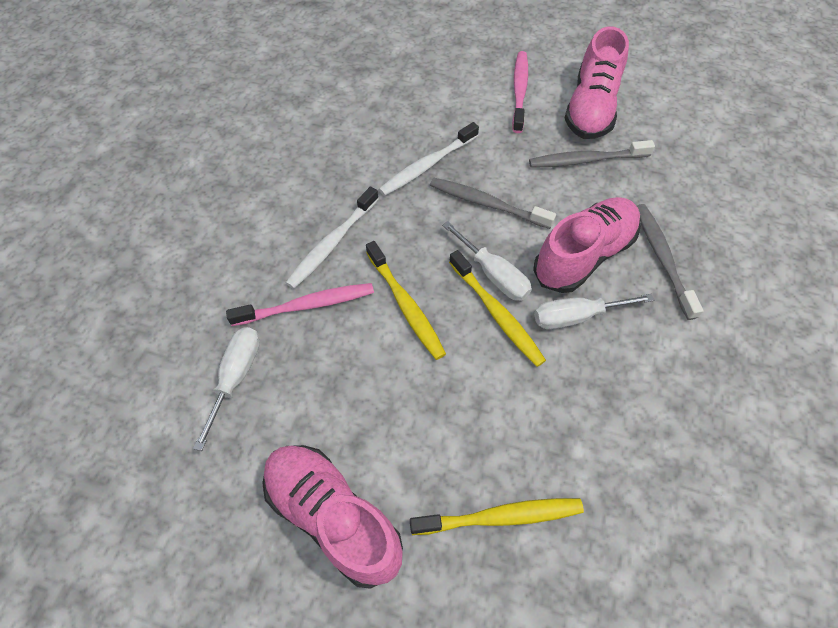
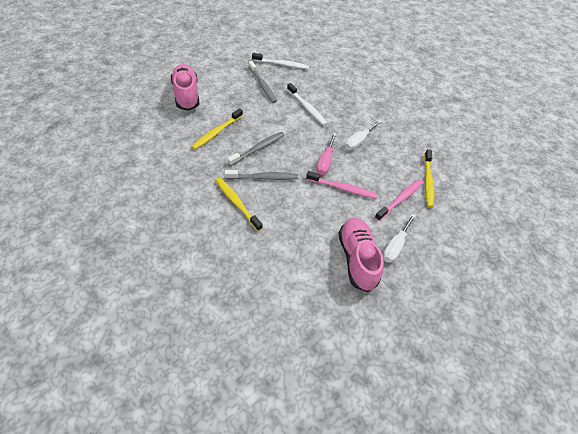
pink screwdriver: none = 0 -> [317,133,337,175] = 1
pink shoe: [262,445,403,589] [533,197,641,293] [564,26,629,139] = 3 -> [171,64,199,111] [338,217,384,292] = 2
white screwdriver: [193,327,260,451] [442,221,532,301] [534,294,654,329] = 3 -> [345,120,382,150] [383,214,416,263] = 2

